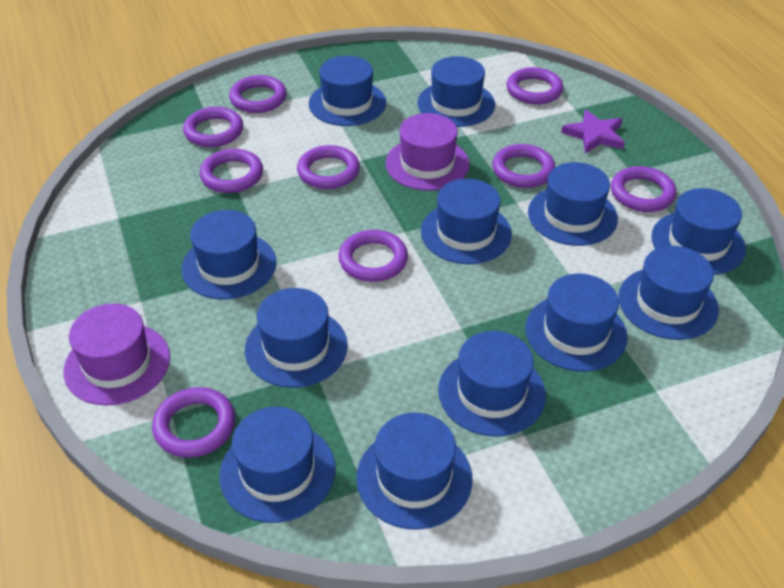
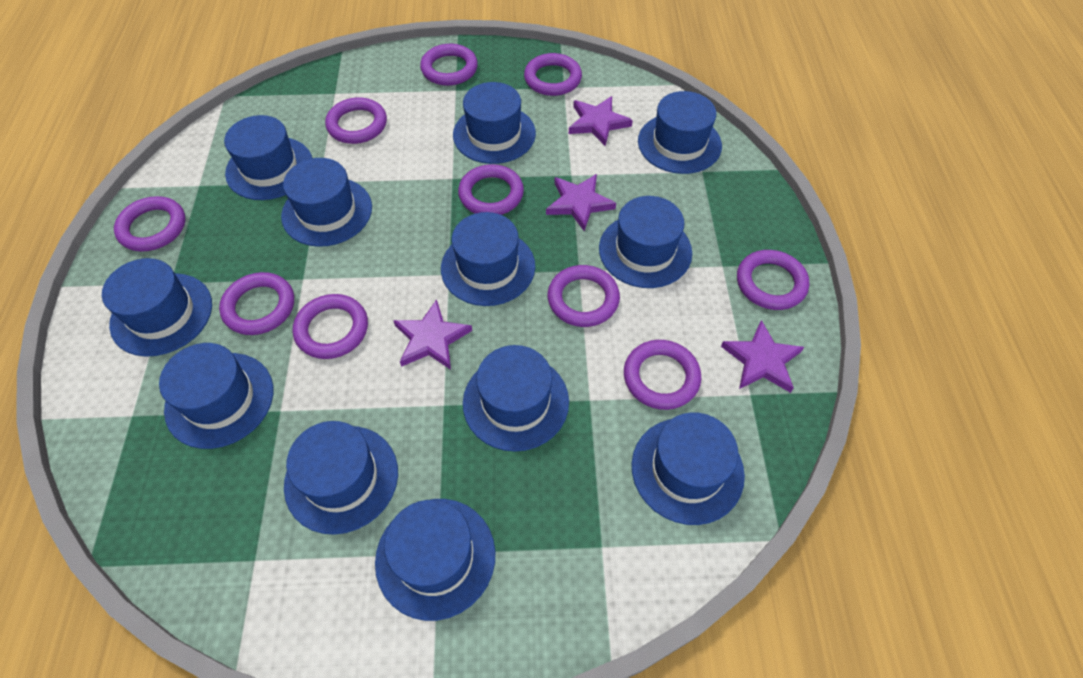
purple hat: [63,303,170,406] [385,113,469,191] = 2 -> none = 0
purple ring: [152,387,235,458] [183,107,243,147] [200,149,263,193] [229,75,287,113] [297,145,360,189] [338,230,408,282] [492,144,555,188] [507,67,563,104] [611,166,676,212] = 9 -> [114,196,185,252] [219,272,294,335] [293,294,368,359] [325,97,387,144] [420,44,478,86] [458,164,524,215] [524,53,582,96] [548,265,620,327] [624,340,701,410] [737,250,809,310] = 10
purple star: [561,109,625,154] = 1 -> [393,299,472,370] [546,174,616,231] [569,96,633,146] [721,320,804,393] = 4

